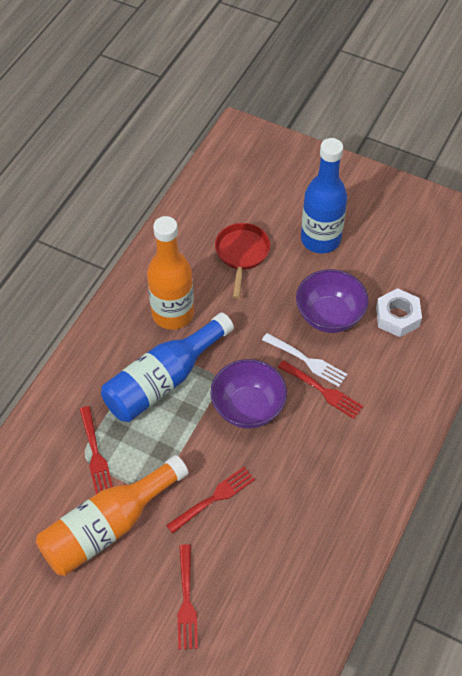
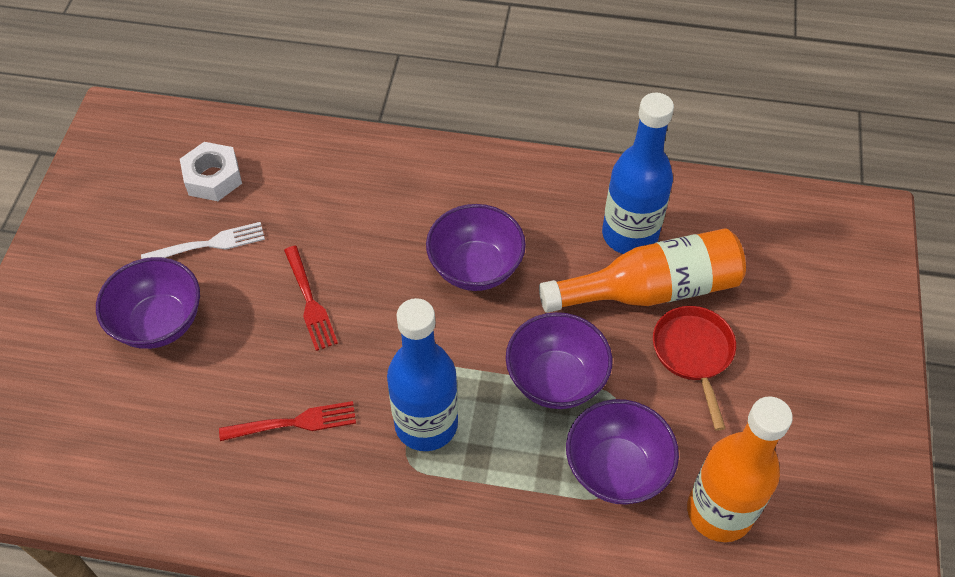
purple bowl: [210,359,287,429] [296,269,368,333] = 2 -> [96,257,200,349] [426,204,526,291] [506,312,612,409] [566,399,679,504] = 4
red fork: [80,406,113,494] [166,467,255,534] [177,544,198,650] [278,360,364,419] = 4 -> [219,401,356,441] [284,246,338,351] = 2

